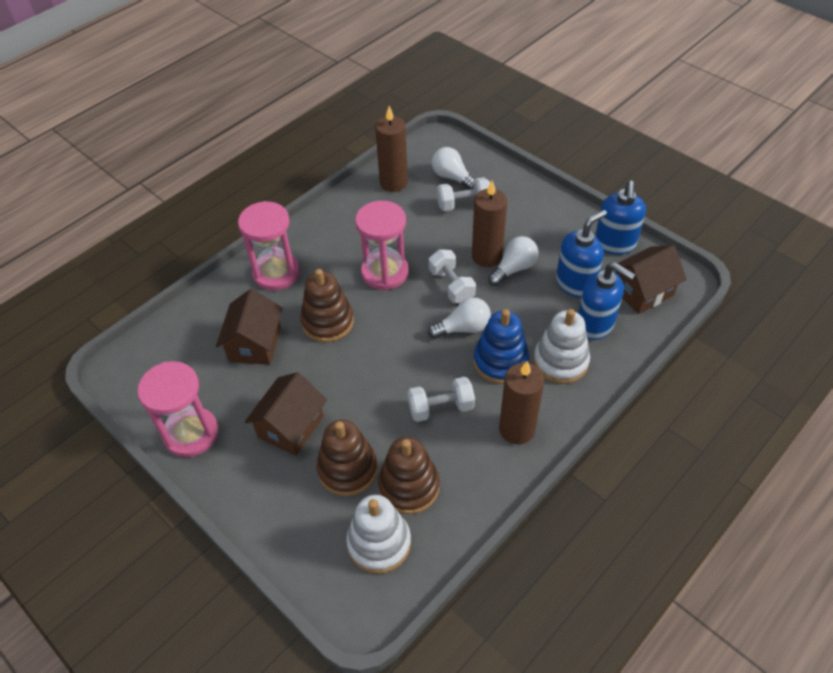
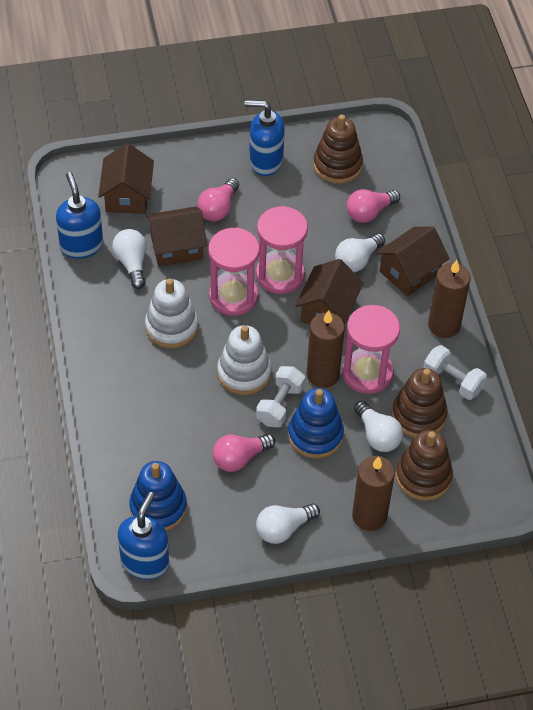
blue stacking toy: [474,309,529,384] = 1 -> [129,461,187,531] [288,388,344,459] = 2
brown house: [216,289,283,365] [245,372,327,456] [616,245,687,314] = 3 -> [98,143,154,214] [146,207,207,267] [295,259,364,325] [376,226,450,296] = 4
pink light bulb: none = 0 -> [197,178,239,221] [212,434,275,472] [347,189,400,223] = 3
white dumbbell: [407,377,475,422] [429,249,476,303] [437,177,490,211] = 3 -> [256,366,305,427] [423,345,487,400] = 2
white light bulb: [428,297,491,339] [432,147,475,190] [488,236,539,286] = 3 -> [112,229,146,289] [256,504,320,544] [335,233,385,272] [354,401,403,452] = 4

